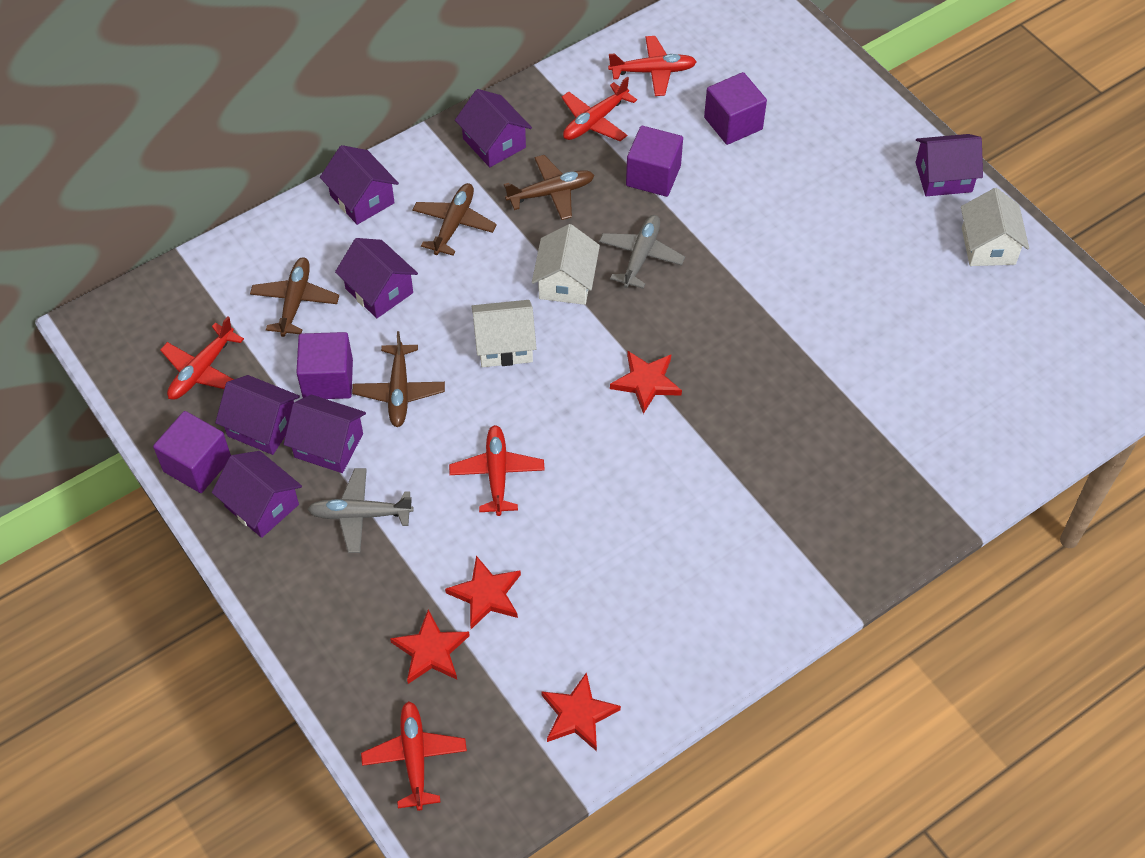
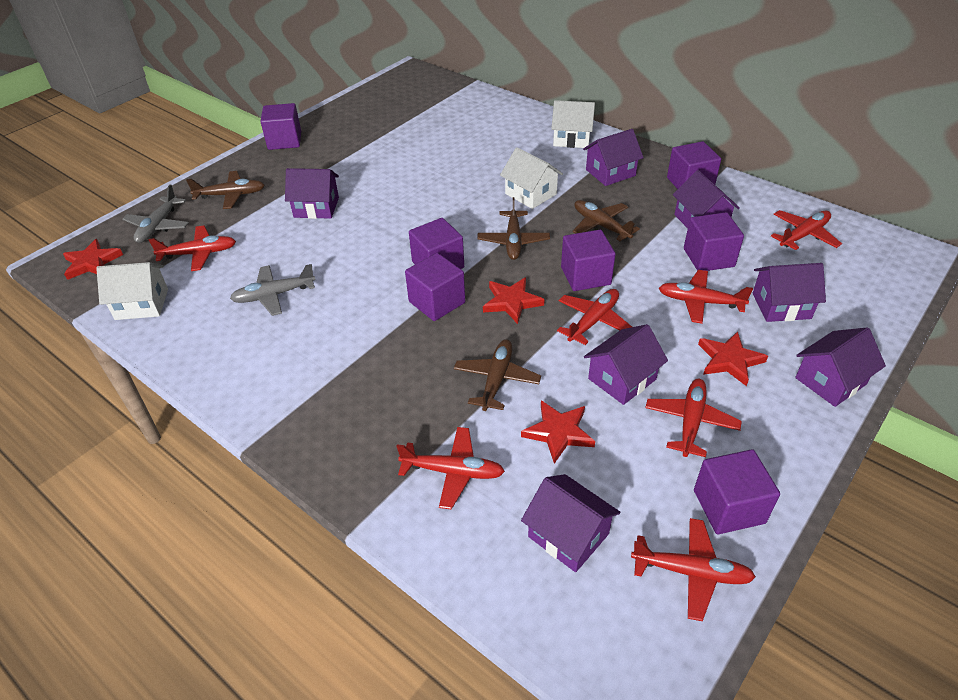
purple cube: [153,411,231,493] [296,332,353,399] [626,126,683,197] [704,72,767,145] = 4 -> [260,103,301,150] [405,253,465,321] [409,218,464,269] [561,230,616,291] [667,141,721,189] [684,212,744,271] [694,449,780,534] = 7
red plane: [160,317,244,400] [361,701,467,811] [449,425,545,516] [561,76,637,141] [608,36,697,96] = 5 -> [149,225,236,271] [396,427,505,509] [557,289,632,345] [631,518,756,621] [645,379,742,457] [659,270,753,324] [771,210,842,250] = 7

